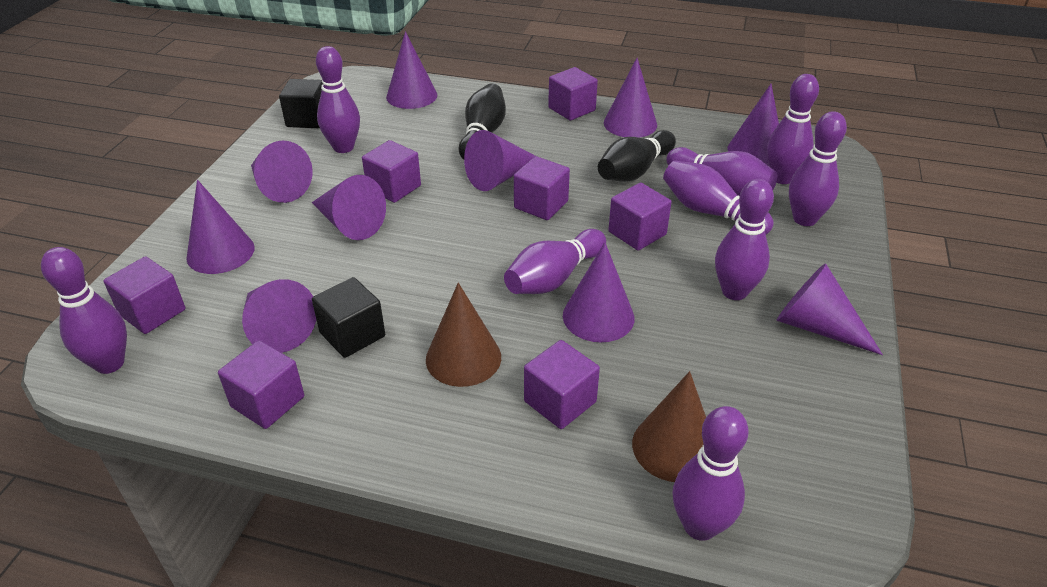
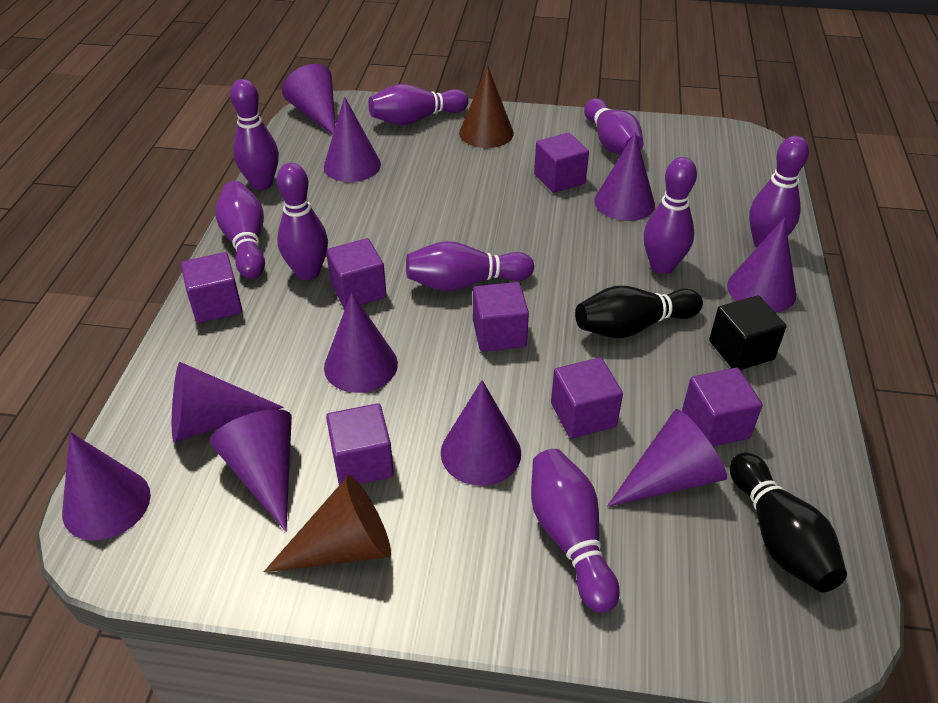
black cube: [279,79,323,128] [312,277,385,358] = 2 -> [709,296,786,370] = 1

